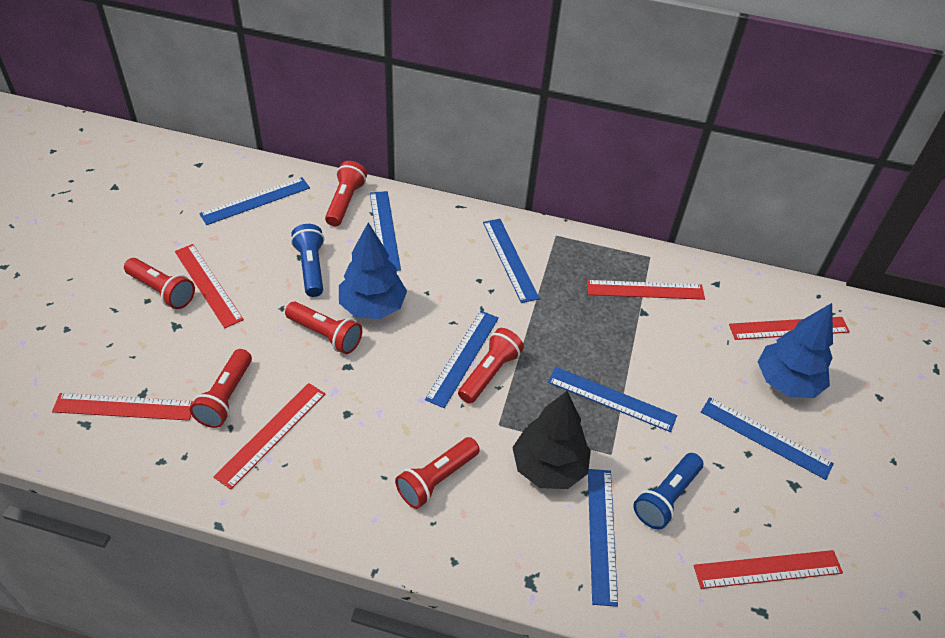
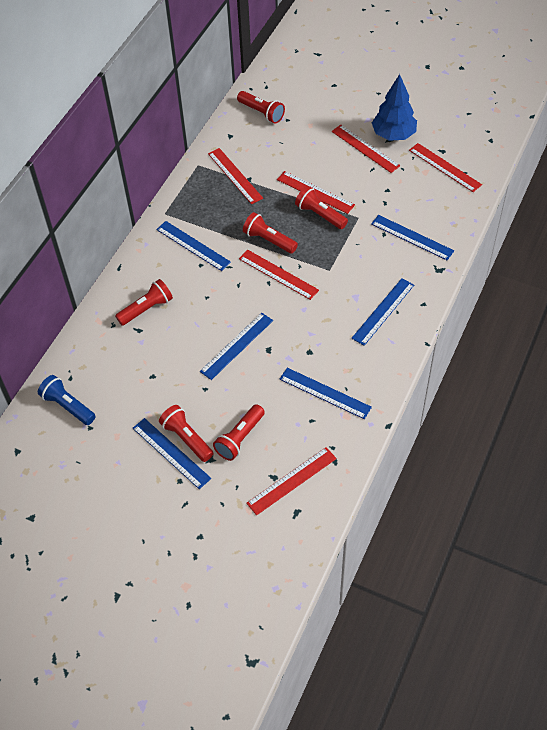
black tree: [512,391,591,489] = 1 -> none = 0
blue flashlight: [291,224,324,297] [633,453,703,530] = 2 -> [38,375,96,425] = 1
blue ruler: [199,177,310,225] [370,191,401,271] [425,311,499,408] [483,219,540,303] [548,367,677,432] [588,469,618,607] [701,397,834,480] = 7 -> [133,418,211,489] [156,221,231,271] [200,313,273,380] [280,368,372,419] [351,278,414,346] [371,215,454,260] = 6
blue tree: [339,222,407,319] [758,303,833,398] = 2 -> [372,74,417,141] = 1

